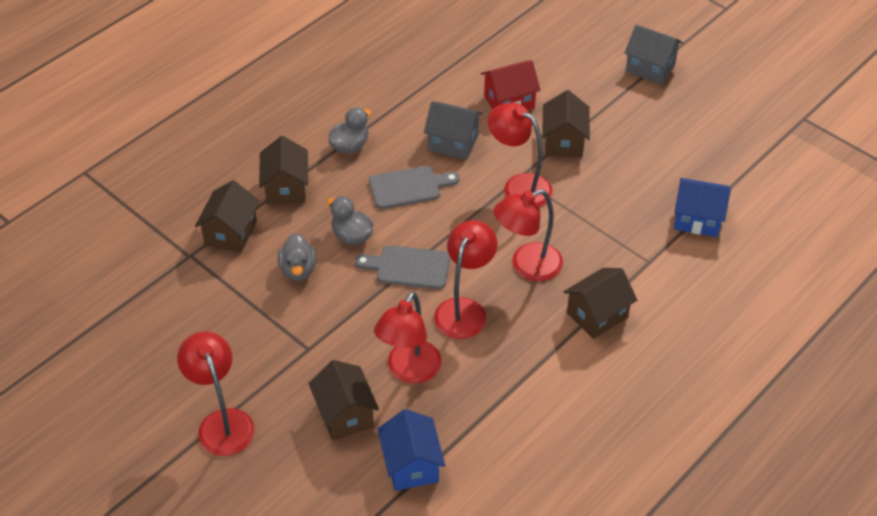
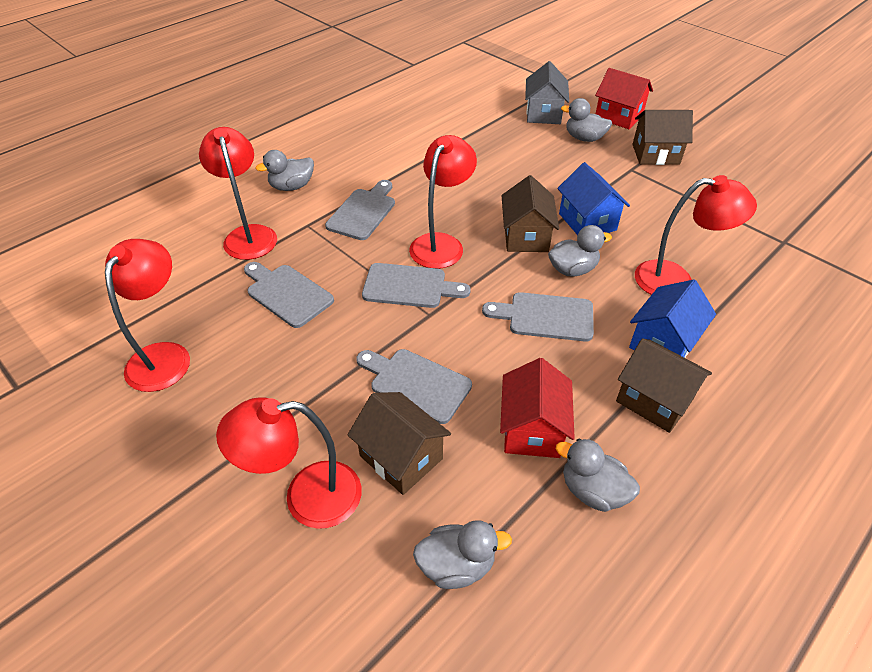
brown house: [195,180,259,253] [259,136,308,205] [308,360,379,441] [542,90,590,157] [564,268,637,339] = 5 -> [348,392,451,495] [501,175,559,252] [616,338,712,433] [632,110,693,165] = 4
grey cutting board: [355,245,450,289] [369,166,460,209] = 2 -> [244,262,334,328] [325,180,395,240] [356,349,472,424] [362,263,471,308] [482,292,594,341] = 5
grey duck: [278,233,316,281] [327,196,373,245] [328,107,371,154] = 3 -> [255,150,314,191] [413,520,512,589] [548,225,612,277] [556,439,640,512] [561,98,612,142] = 5
grey house: [424,101,483,160] [624,25,683,85] = 2 -> [525,61,569,124] = 1
red house: [481,60,541,110] = 1 -> [500,358,575,458] [595,68,653,129] = 2

